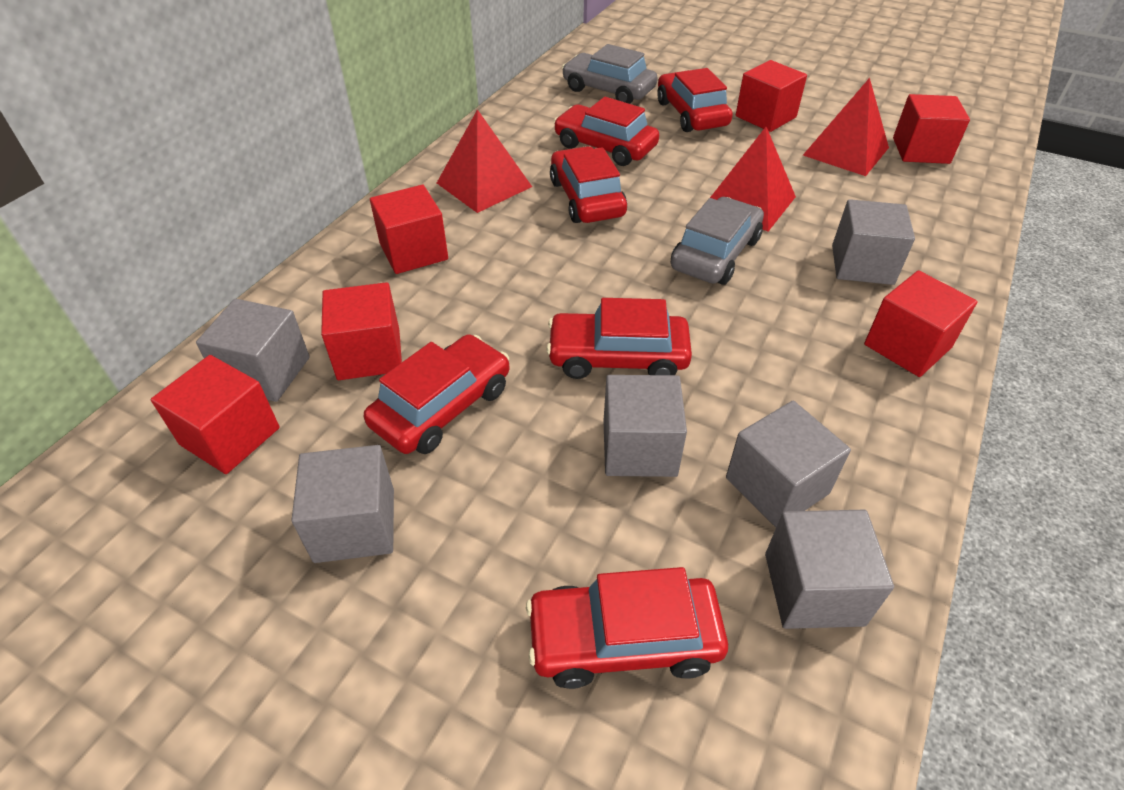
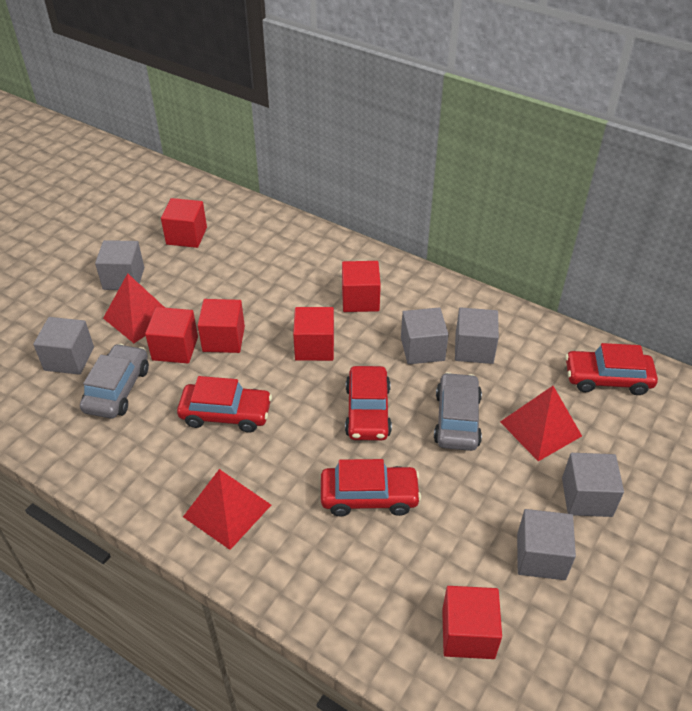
red car: [364,334,510,454] [526,567,728,689] [546,298,692,379] [550,146,627,223] [554,97,659,166] [657,68,733,132] = 6 -> [177,376,272,433] [321,459,421,517] [345,366,392,441] [565,343,658,395] = 4

